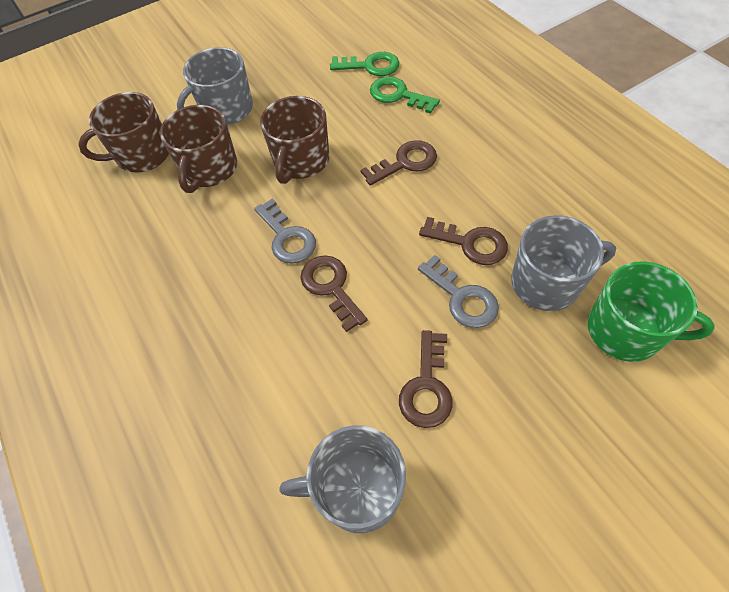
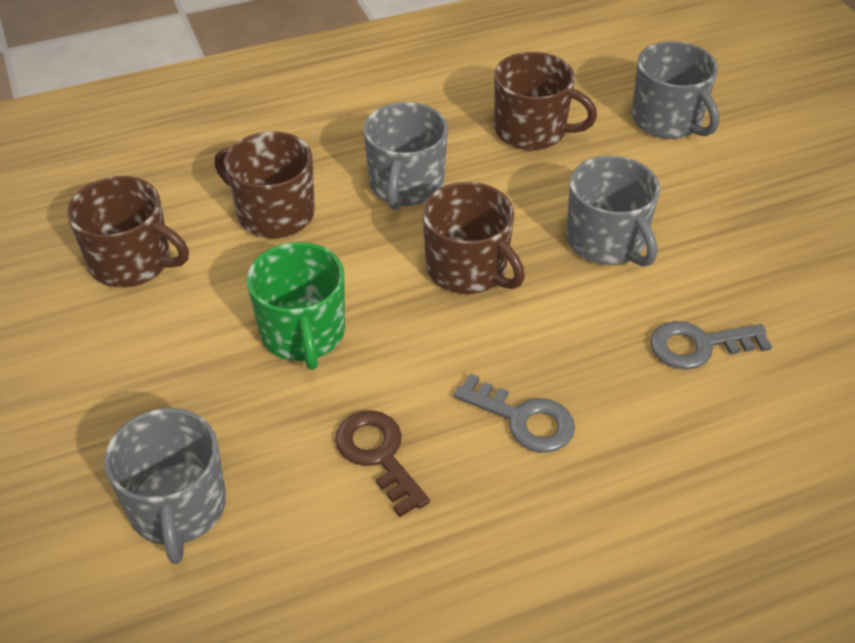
brown key: [300,255,367,332] [360,140,437,186] [399,330,452,428] [419,217,508,265] = 4 -> [335,410,430,517] = 1
brown mug: [78,92,169,173] [160,105,237,193] [260,96,329,184] = 3 -> [67,176,189,287] [214,131,315,238] [423,182,525,294] [495,52,597,150] = 4
green key: [330,52,400,76] [370,77,440,114] = 2 -> none = 0
grey mug: [177,47,253,125] [280,425,406,533] [511,215,616,311] = 3 -> [104,408,226,564] [363,102,448,210] [566,156,660,267] [632,41,719,139] = 4

